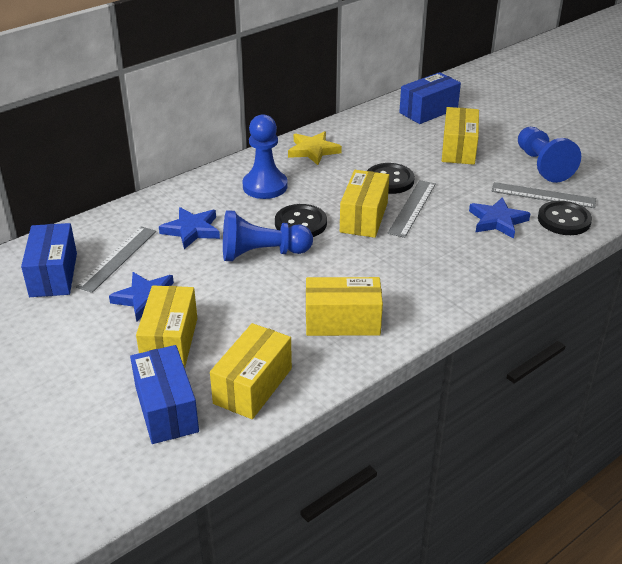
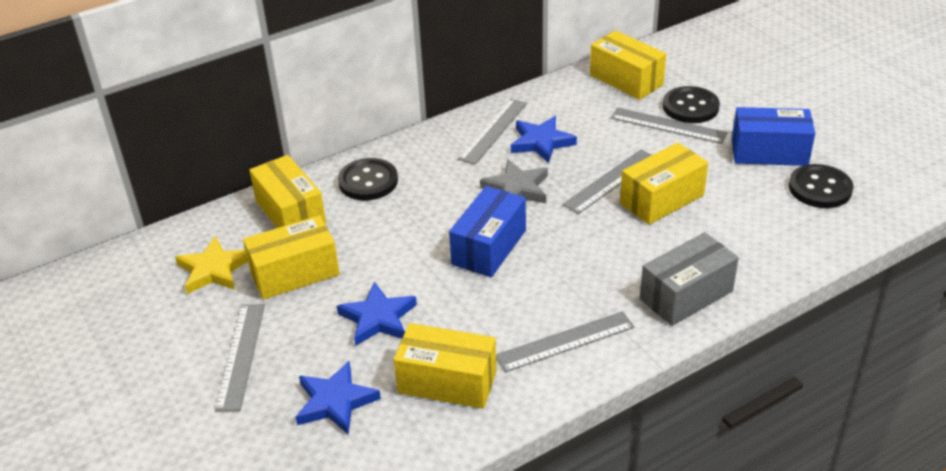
blue box: [21,223,77,297] [130,345,199,444] [399,72,461,124] = 3 -> [449,186,526,277] [732,107,815,166] = 2
blue pawn: [223,210,313,261] [242,114,288,199] [518,127,581,183] = 3 -> none = 0
grey box: none = 0 -> [640,232,739,326] = 1
grey ruler: [76,227,156,293] [388,180,436,238] [491,182,596,208] = 3 -> [215,304,265,411] [458,99,527,165] [496,311,634,372] [562,149,652,214] [611,107,728,144] = 5
grey star: none = 0 -> [480,159,548,203] = 1

